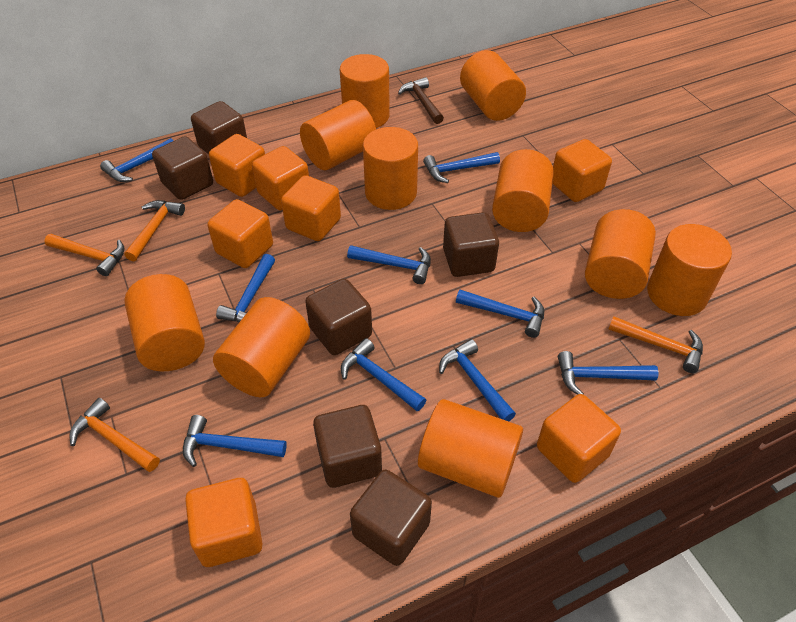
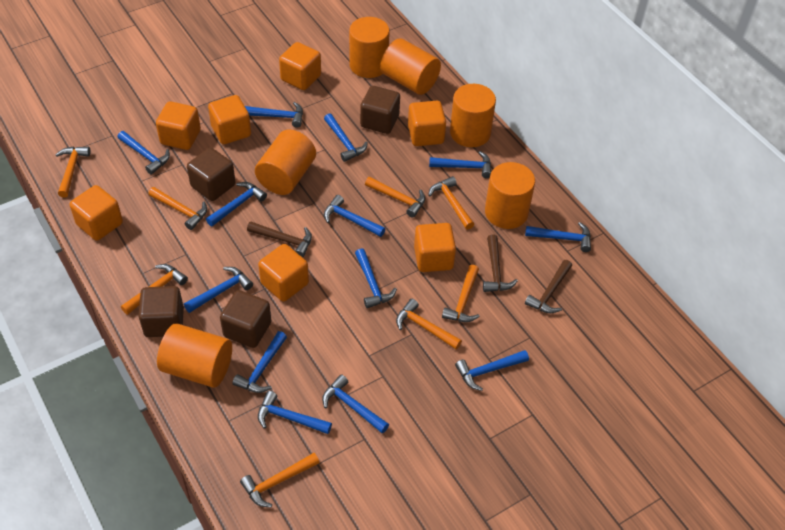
blue hammer: [100,138,174,182] [183,415,287,467] [216,254,275,322] [341,338,426,411] [347,245,431,284] [423,152,500,183] [439,339,516,421] [456,290,544,338] [558,351,658,395] = 9 -> [117,131,170,175] [184,267,253,313] [206,182,267,226] [232,331,287,393] [245,102,303,128] [258,391,332,434] [322,374,389,433] [324,113,368,162] [324,195,385,237] [355,248,397,308] [429,151,491,178] [455,350,529,391] [525,222,591,252] = 13
brown cube: [152,136,213,200] [191,101,247,154] [305,279,372,355] [313,405,382,488] [350,470,432,566] [443,212,499,277] = 6 -> [138,286,184,337] [187,148,235,201] [220,290,271,348] [360,86,400,134] = 4
brown hammer: [398,77,444,124] = 1 -> [247,221,312,257] [483,235,518,292] [525,260,572,313] = 3
orange cylinder: [124,274,205,371] [213,297,310,397] [300,100,376,170] [340,54,390,128] [363,127,418,210] [418,399,523,498] [460,50,526,121] [492,149,554,232] [585,209,656,299] [647,224,732,316] = 10 -> [157,323,232,388] [255,130,316,195] [349,17,390,78] [380,38,441,95] [450,84,496,147] [485,162,535,229] = 6
orange hammer: [44,234,125,276] [70,398,160,472] [124,200,185,261] [608,316,703,373] = 4 -> [56,147,90,198] [121,264,188,315] [148,187,207,230] [240,453,320,507] [365,177,425,218] [396,299,462,350] [428,176,474,230] [442,265,480,322] = 8

